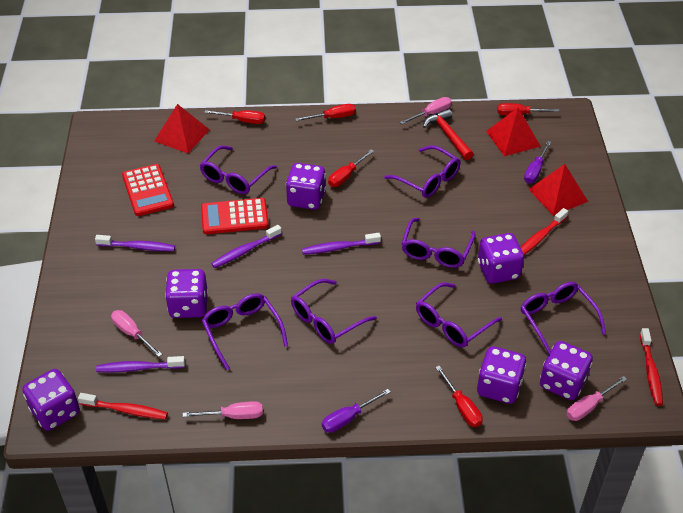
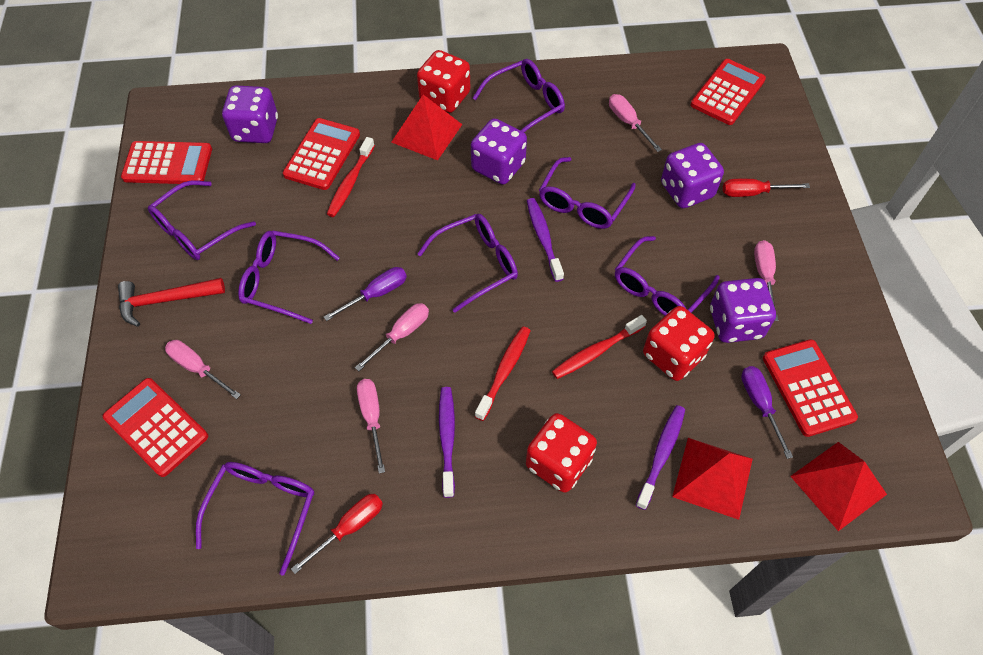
pink screwdriver: [111,310,162,357] [183,401,263,419] [400,97,452,124] [566,376,627,421] = 4 -> [165,340,241,399] [355,303,429,371] [357,379,385,474] [609,94,662,152] [754,240,778,321] = 5
purple dice: [22,369,80,431] [165,269,208,318] [286,163,326,210] [477,346,526,404] [478,233,524,284] [540,341,593,400] = 6 -> [222,85,278,143] [471,118,527,185] [661,143,724,208] [710,278,776,343] = 4
purple toothbrush: [95,235,175,251] [96,356,185,373] [211,225,282,268] [302,233,381,255] = 4 -> [439,387,455,498] [527,198,564,282] [636,405,685,510] = 3
red calculator: [122,164,174,216] [201,198,269,234] = 2 -> [103,378,208,477] [121,141,212,184] [283,118,360,190] [690,59,766,125] [763,339,858,437] = 5
red dice: none = 0 -> [417,50,470,113] [526,413,597,493] [643,306,715,381] = 3
red screwdriver: [204,110,265,124] [295,104,356,121] [328,149,374,187] [435,366,483,427] [497,103,560,116] = 5 -> [291,494,383,574] [723,178,810,197] = 2

